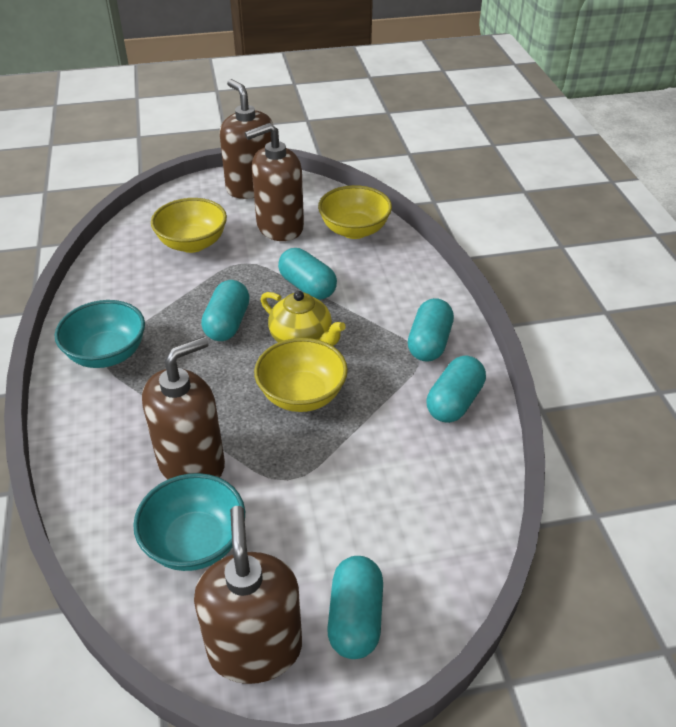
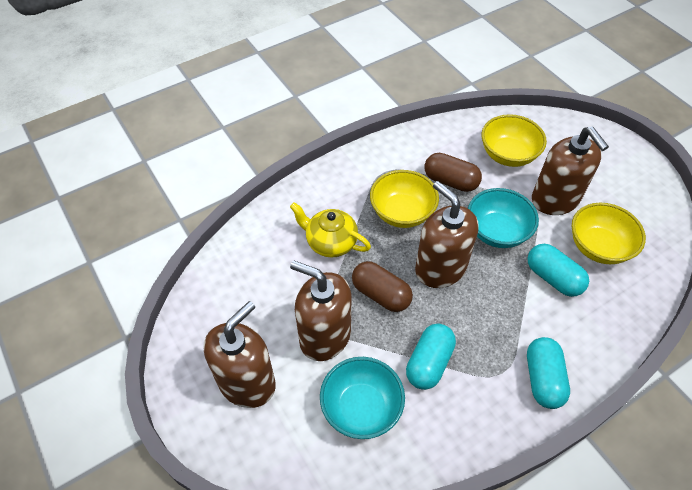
brown capsule: none = 0 -> [352,261,413,312] [424,153,482,192] = 2
turquoise capsule: [201,280,250,341] [278,248,337,299] [327,556,383,659] [408,298,454,362] [427,356,486,423] = 5 -> [406,324,456,390] [527,244,589,297] [527,337,570,409] = 3

